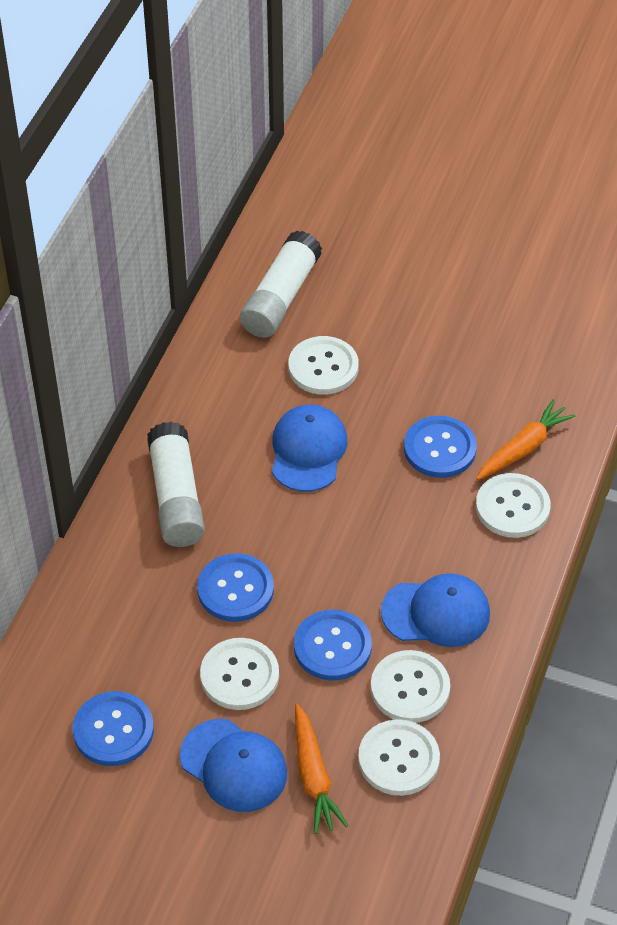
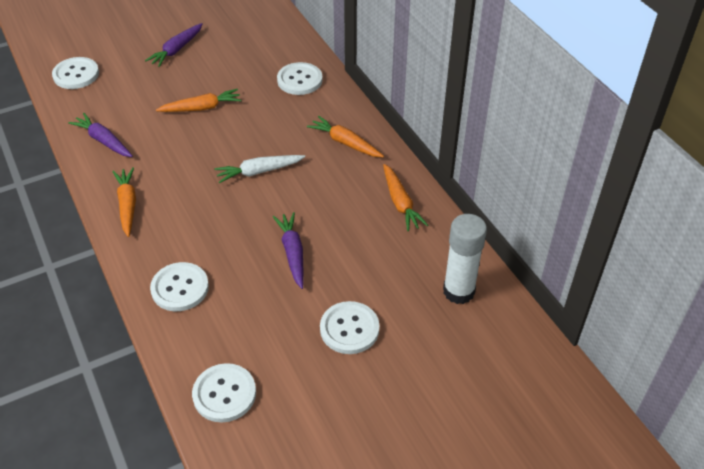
blue button: [73,691,154,766] [197,553,274,622] [294,610,372,680] [404,416,477,478] = 4 -> none = 0
blue cap: [180,719,287,812] [272,405,347,492] [381,573,490,647] = 3 -> none = 0
orange carrot: [295,704,348,834] [476,399,576,480] = 2 -> [112,167,136,237] [156,89,242,112] [307,116,384,157] [383,164,428,231] = 4
purple carrot: none = 0 -> [68,113,133,157] [145,23,203,67] [273,212,304,289] = 3
white carrot: none = 0 -> [215,155,305,183] = 1
white glue stick: [147,422,205,547] [240,231,322,338] = 2 -> [443,214,487,304] = 1

